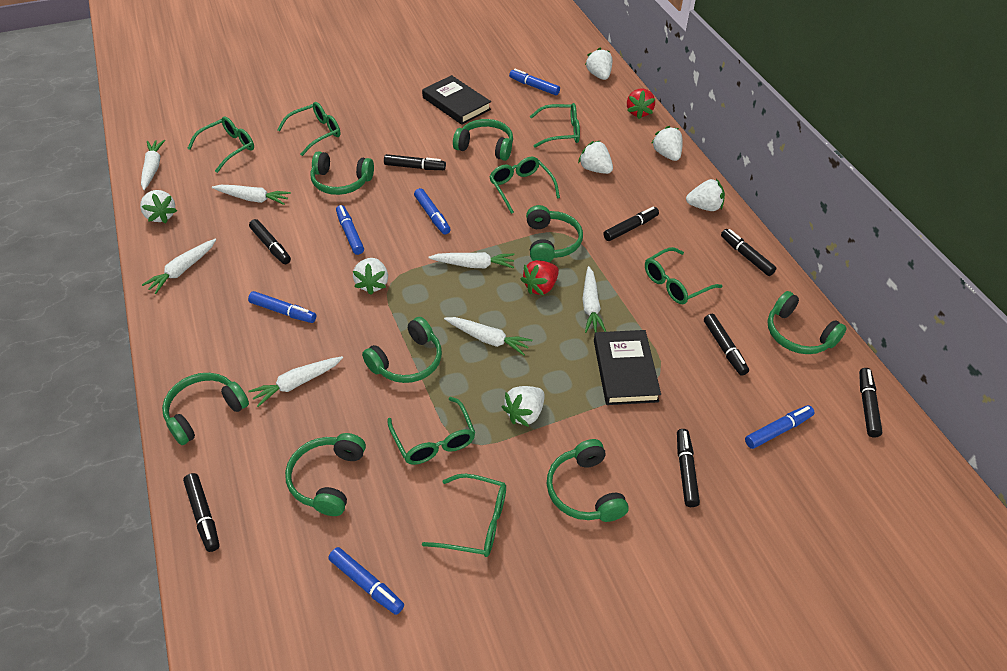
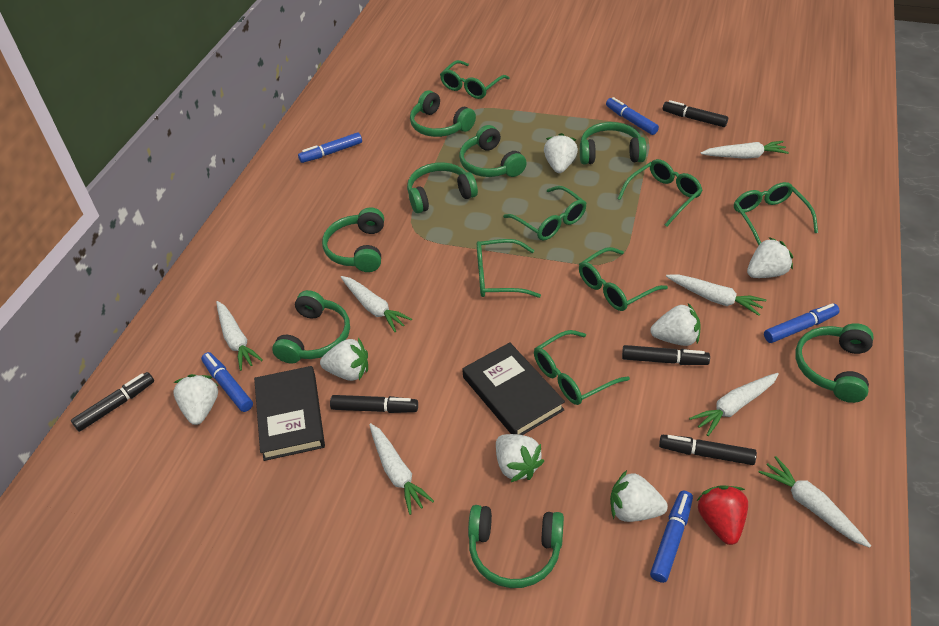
black marker: [183,473,220,552] [249,219,291,264] [384,154,446,170] [603,207,659,241] [677,429,700,507] [704,314,749,376] [721,229,776,276] [859,368,882,437] = 8 -> [71,372,154,432] [330,395,418,413] [622,345,710,365] [659,435,757,465] [663,100,728,127] = 5
blue marker: [248,291,316,323] [328,547,404,615] [336,205,364,255] [414,188,451,234] [509,69,560,95] [745,405,815,449] = 6 -> [201,352,253,412] [298,132,362,163] [606,97,659,135] [650,491,693,583] [764,303,840,343] = 5
red strawberry: [521,260,559,295] [627,88,655,119] = 2 -> [696,485,748,545] = 1

